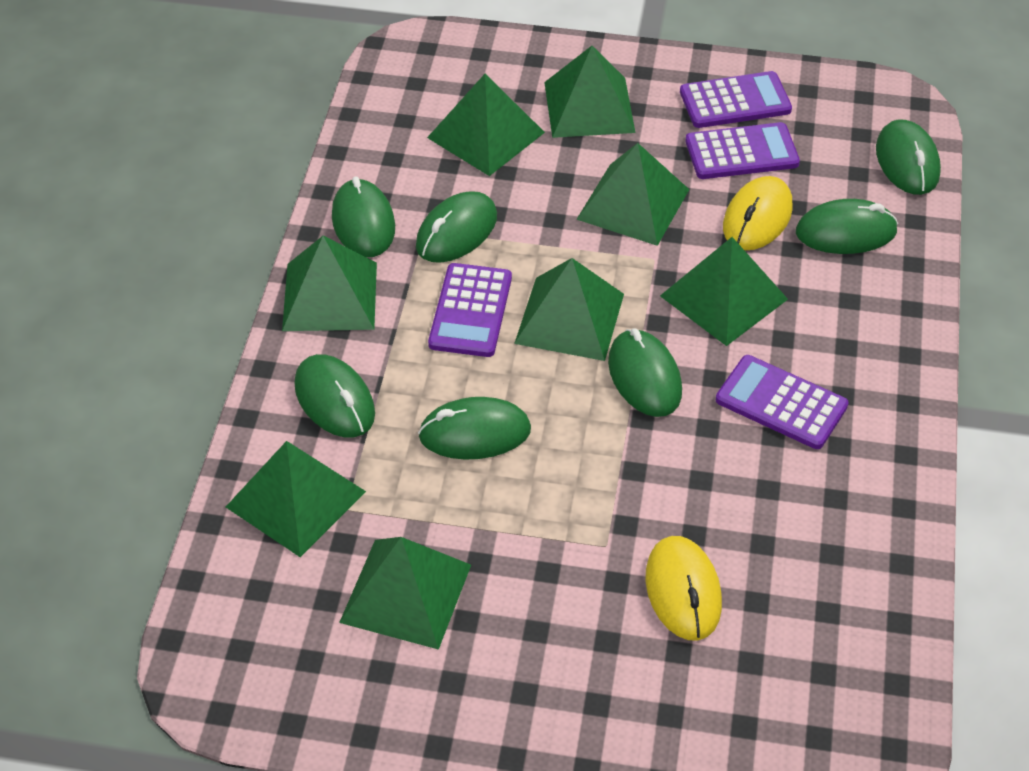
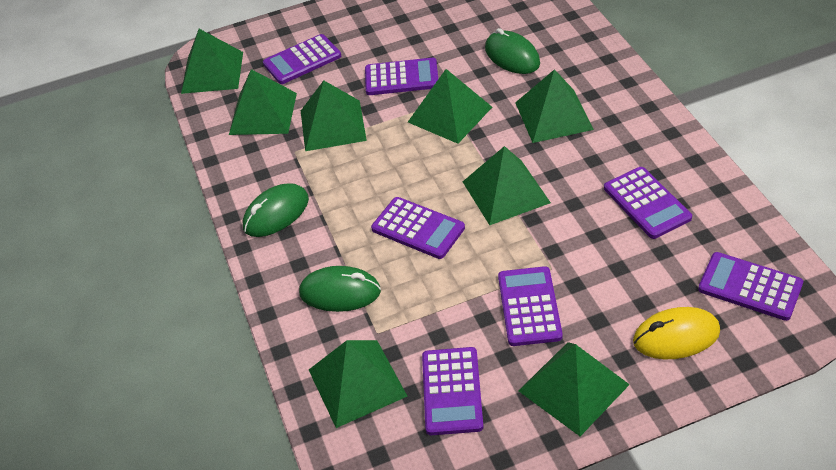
green mouse: [294,354,375,437] [332,176,395,257] [416,191,497,263] [418,397,531,460] [608,329,682,417] [796,199,898,254] [876,119,941,195] = 7 -> [242,183,309,237] [299,266,381,312] [485,28,540,74] = 3
purple calculator: [428,263,512,357] [680,71,792,128] [685,122,800,179] [716,355,849,449] = 4 -> [263,34,341,84] [365,58,438,95] [371,197,465,259] [422,347,484,435] [498,266,563,346] [604,167,692,239] [698,252,803,321] = 7
yellow mouse: [645,536,722,641] [723,176,793,250] = 2 -> [633,307,720,359] = 1

